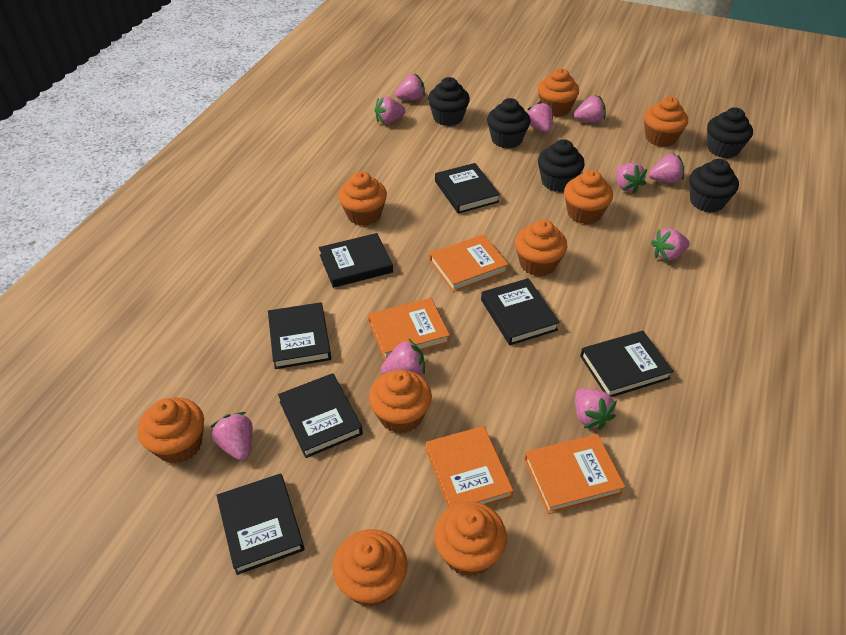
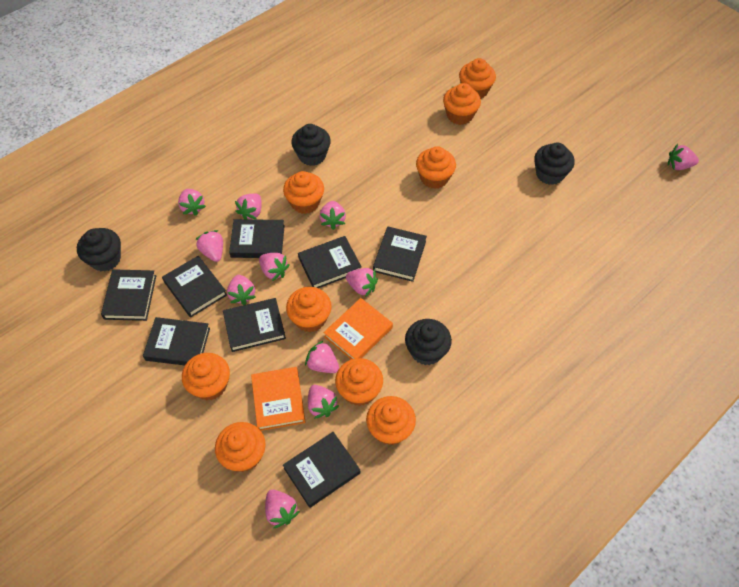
black book: [216,473,304,575] [268,302,331,369] [278,373,363,458] [319,233,393,288] [435,163,500,214] [481,278,560,345] [580,331,673,397] = 7 -> [101,269,156,321] [143,317,210,366] [162,256,227,318] [223,298,286,352] [229,219,285,258] [283,432,360,508] [298,236,362,288] [373,227,427,282] = 8
black cupcake: [428,77,470,126] [487,98,530,149] [538,139,585,192] [689,159,739,212] [707,107,753,158] = 5 -> [77,228,121,272] [291,124,331,166] [405,319,452,365] [534,142,575,185] = 4
orange book: [368,298,450,360] [426,426,514,508] [430,234,509,292] [524,434,625,514] = 4 -> [251,367,305,431] [323,298,393,359] = 2
pink strawberry: [210,412,253,460] [375,97,406,124] [381,339,425,375] [395,74,425,100] [528,101,553,133] [574,95,606,123] [575,388,617,430] [616,163,647,194] [649,153,684,183] [651,228,690,261] = 10 -> [178,189,206,216] [195,230,223,262] [227,275,256,305] [235,193,262,219] [259,253,290,281] [265,489,300,529] [305,341,339,373] [308,385,339,419] [320,201,346,230] [346,268,378,297] [668,144,699,170] = 11

